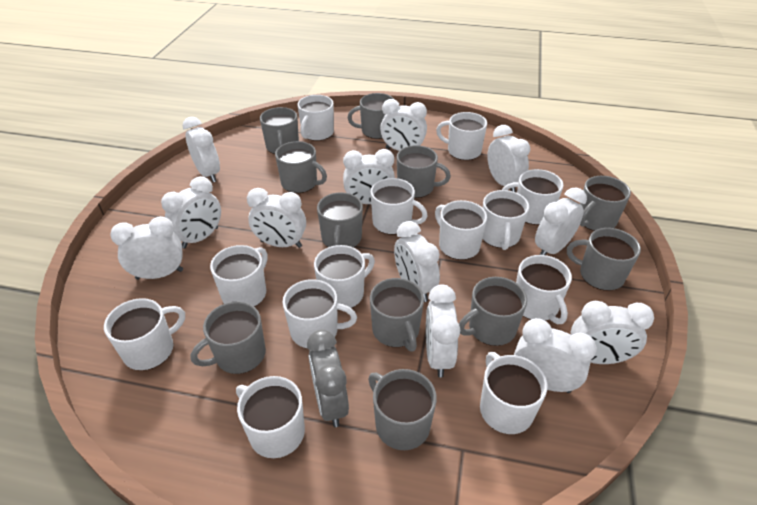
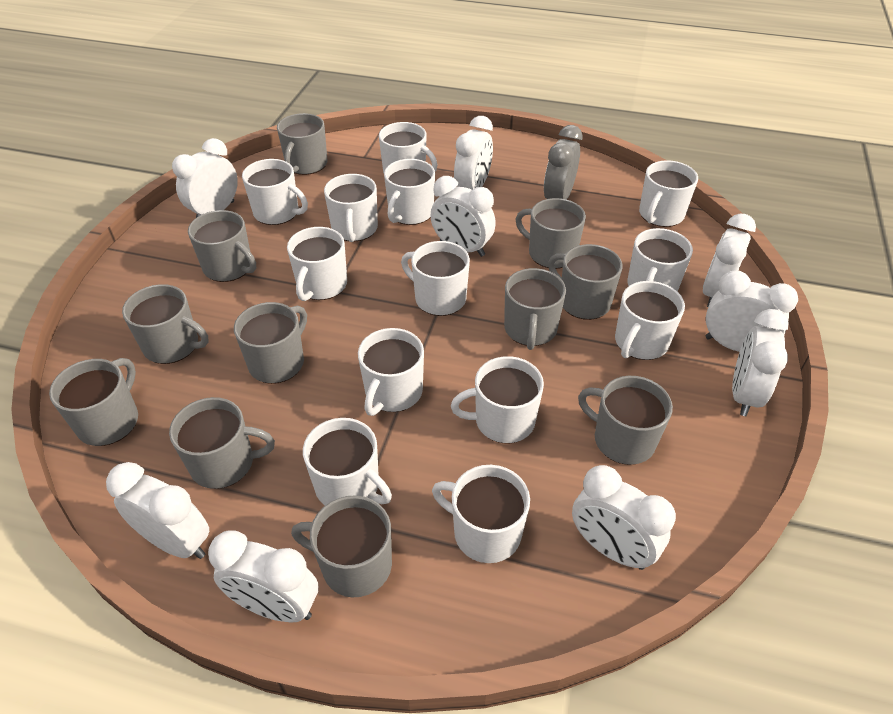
white clock: [110,216,183,280] [161,176,221,248] [182,117,220,182] [247,188,306,248] [343,149,395,204] [380,99,427,151] [394,221,440,302] [426,285,460,378] [487,125,530,192] [514,318,597,393] [535,187,587,255] [571,301,654,364] = 12 -> [106,462,209,559] [172,138,238,218] [208,530,318,622] [431,176,496,257] [454,116,493,190] [572,465,676,570] [703,213,756,307] [705,270,798,352] [732,309,789,416] = 9

